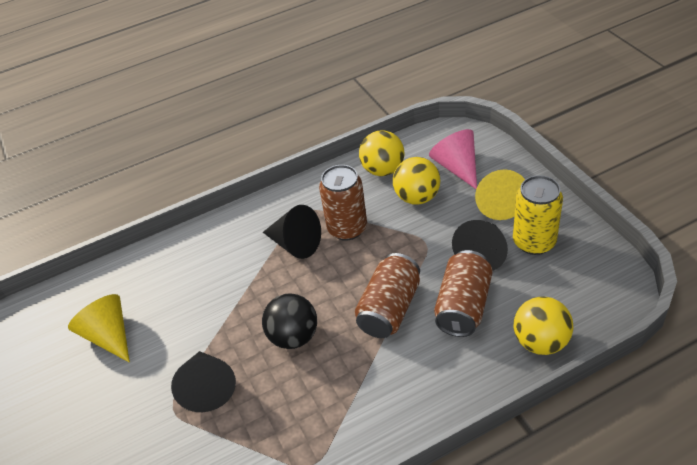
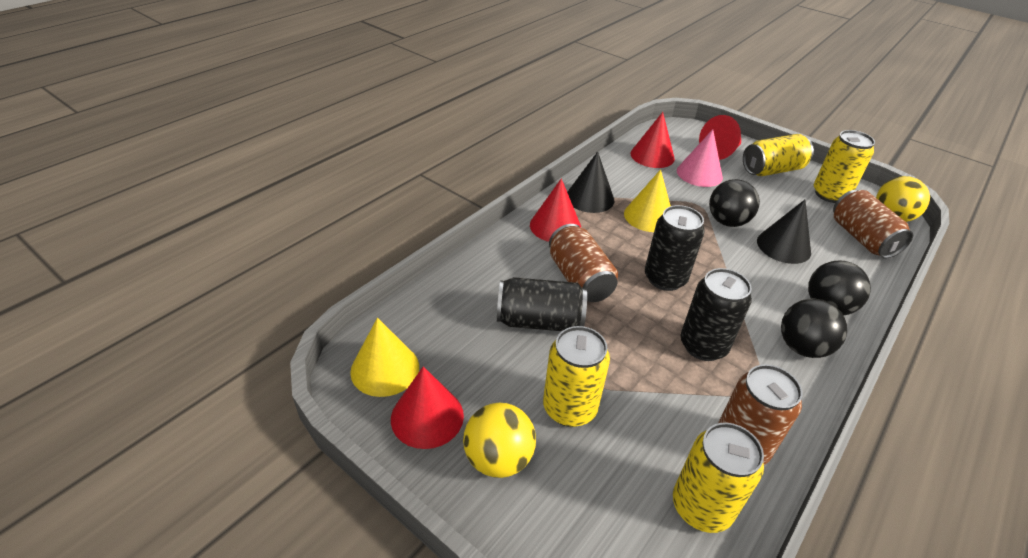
black ball: [262,293,317,349] = 1 -> [709,179,760,227] [781,299,847,358] [808,261,871,315] = 3
black can: none = 0 -> [497,277,587,331] [645,205,705,291] [681,268,752,361] = 3
black cone: [171,351,236,412] [263,205,321,259] [452,220,508,271] = 3 -> [567,152,615,213] [757,200,811,264] = 2
red cone: none = 0 -> [391,366,464,449] [530,178,581,242] [631,112,675,168] [699,115,741,160] = 4
yellow ball: [359,130,404,176] [393,157,440,205] [514,296,573,355] = 3 -> [463,403,536,478] [876,176,930,222] = 2
yellow can: [513,175,563,255] = 1 -> [543,326,610,427] [673,423,764,533] [743,134,814,176] [814,130,875,203] = 4

